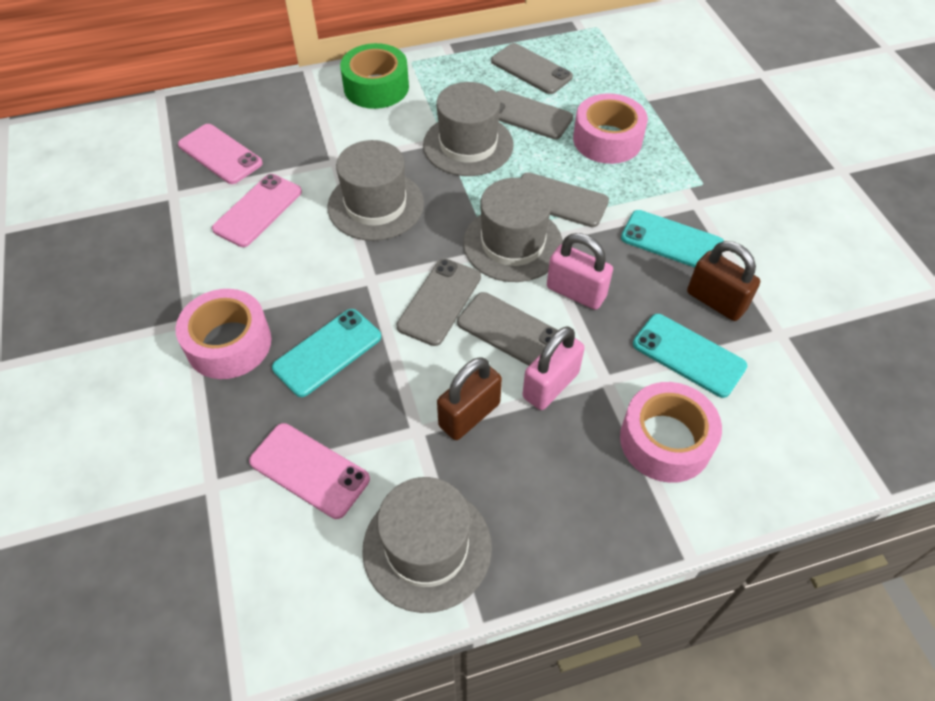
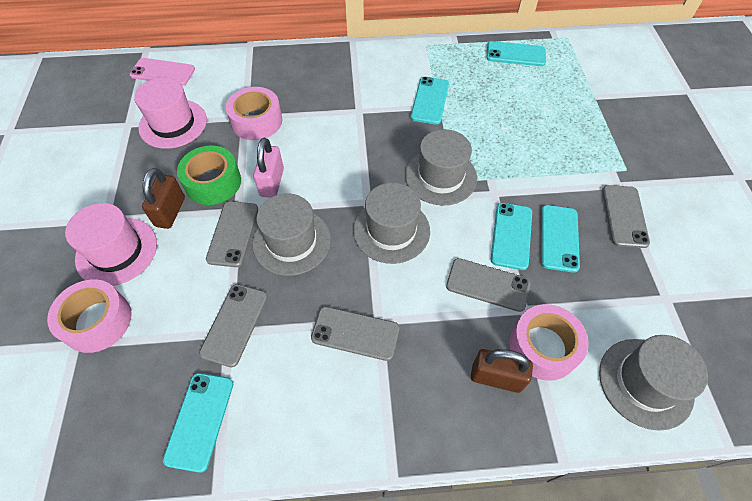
pink hat: none = 0 -> [65,203,157,286] [134,78,207,149] = 2
pink padlock: [522,326,585,410] [547,233,613,310] = 2 -> [253,138,284,198] = 1
pink phone: [178,124,263,184] [212,174,302,247] [249,423,370,519] = 3 -> [130,58,195,86] = 1
turquoise phone: [272,309,381,397] [621,210,724,268] [633,314,747,398] = 3 -> [163,373,233,473] [411,77,449,124] [486,41,546,66] [491,203,532,270] [541,205,580,273] = 5

